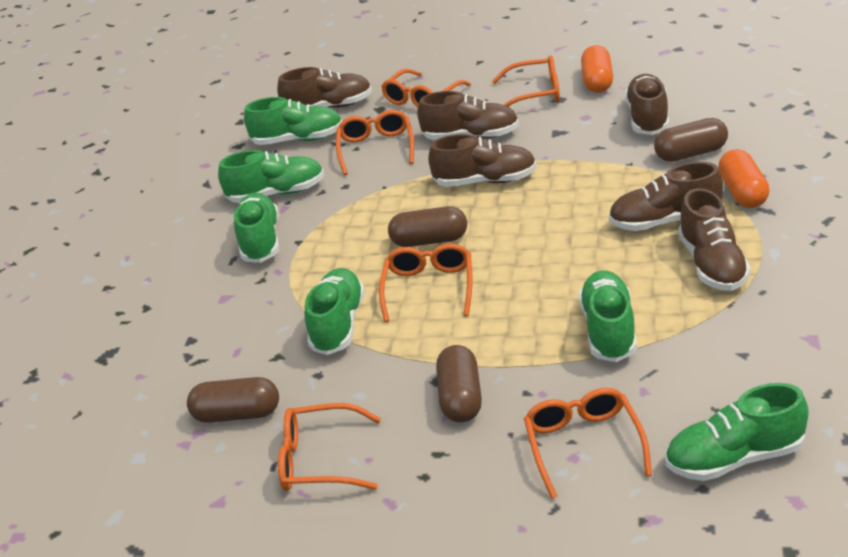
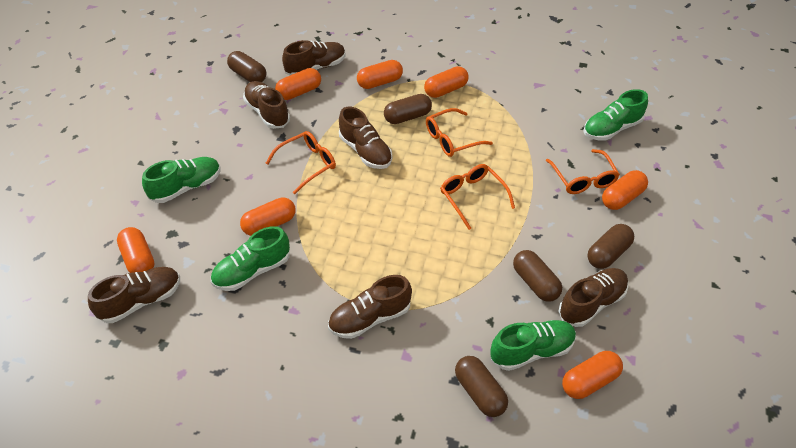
brown capsule: [187,377,279,423] [388,206,467,247] [436,345,482,422] [654,118,728,162] = 4 -> [227,51,266,82] [384,94,432,124] [455,356,508,417] [513,250,562,302] [587,224,634,269] = 5
green shoe: [218,150,324,203] [234,193,279,263] [244,97,342,145] [305,268,365,355] [578,270,637,362] [665,383,809,481] = 6 -> [142,157,221,203] [211,226,290,291] [490,320,576,371] [583,89,648,141] = 4
orange capsule: [581,45,613,93] [718,149,770,208] = 2 -> [117,227,155,273] [240,197,295,236] [275,68,321,100] [357,60,403,89] [424,66,469,98] [562,351,623,399] [602,170,648,210] = 7
orange glasses: [278,403,381,491] [336,110,414,175] [379,243,472,322] [381,69,471,108] [492,55,560,107] [524,388,652,499] = 6 -> [266,131,336,194] [426,108,493,157] [441,164,515,230] [546,149,620,194] = 4

